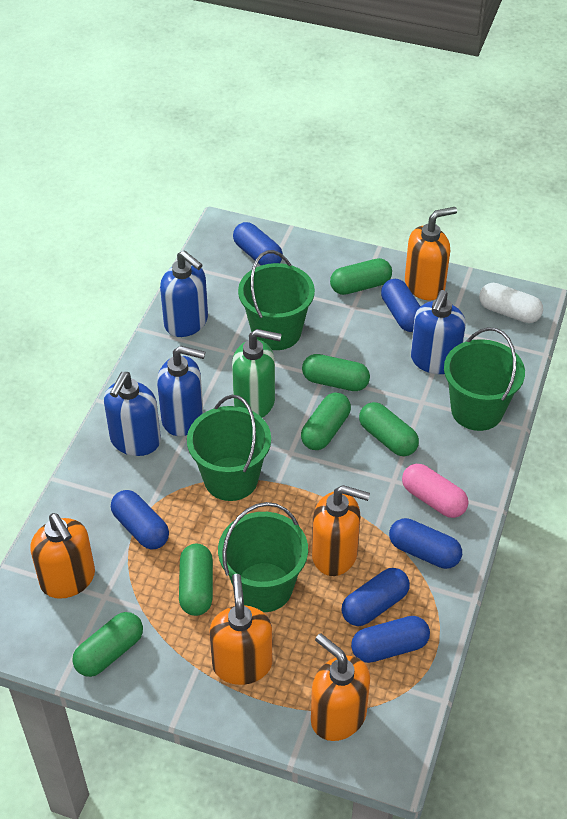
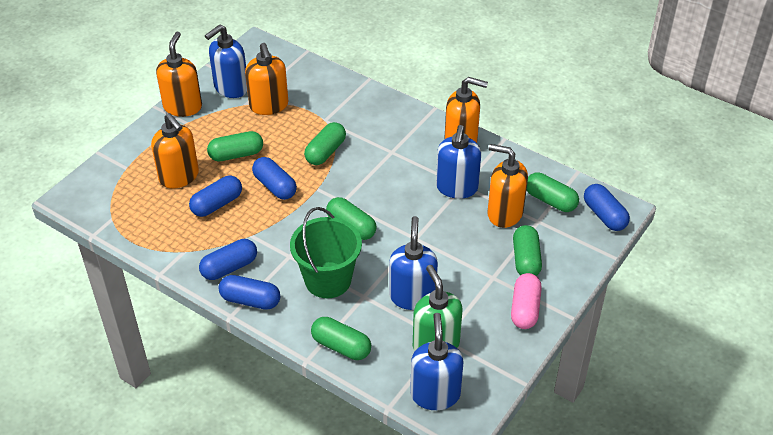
blue capsule: [111,490,169,549] [233,222,283,265] [341,568,410,626] [351,616,430,663] [381,279,421,332] [389,518,462,569] = 6 -> [189,176,242,217] [199,239,257,280] [219,275,280,310] [252,157,297,200] [584,184,630,231] = 5
green bucket: [187,395,271,501] [218,502,308,612] [238,250,315,350] [444,327,525,431] = 4 -> [290,207,362,298] = 1
white capsule: [479,283,543,323] = 1 -> none = 0

